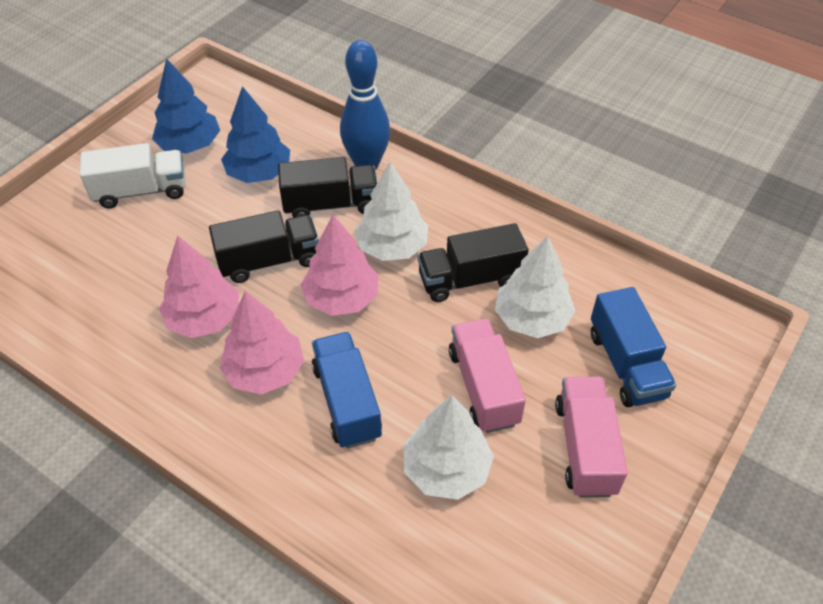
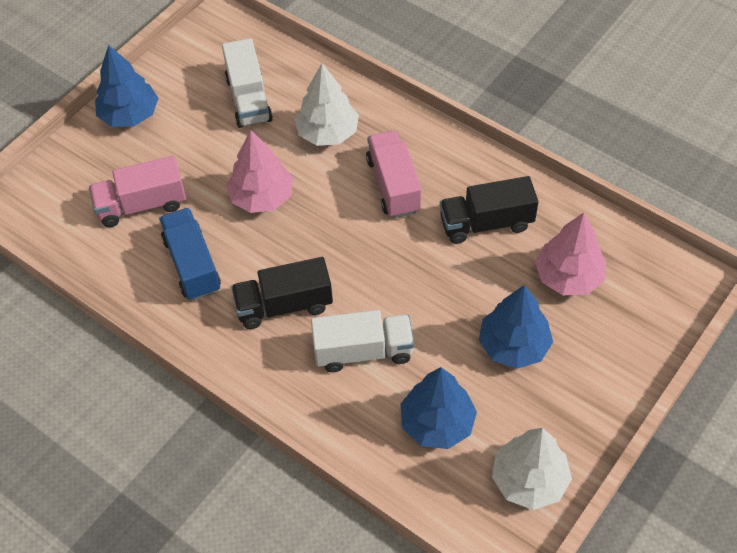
black truck: [209,210,319,283] [278,157,377,218] [418,223,529,302] = 3 -> [231,257,333,329] [440,176,539,244] = 2
blue bowling pin: [340,40,390,170] = 1 -> none = 0
blue tree: [152,58,220,154] [221,86,290,183] = 2 -> [95,45,159,127] [400,367,477,449] [479,285,553,369] = 3
blue truck: [312,332,382,449] [591,287,676,407] = 2 -> [159,208,221,301] = 1
pink tree: [159,236,239,338] [219,291,304,395] [301,215,378,316] = 3 -> [226,130,293,213] [535,213,606,295] = 2
white tree: [354,162,428,261] [404,396,494,500] [495,236,576,338] = 3 -> [294,63,359,146] [492,428,572,510] = 2
white truck: [80,143,186,208] = 1 -> [222,38,273,128] [311,310,414,372] = 2

